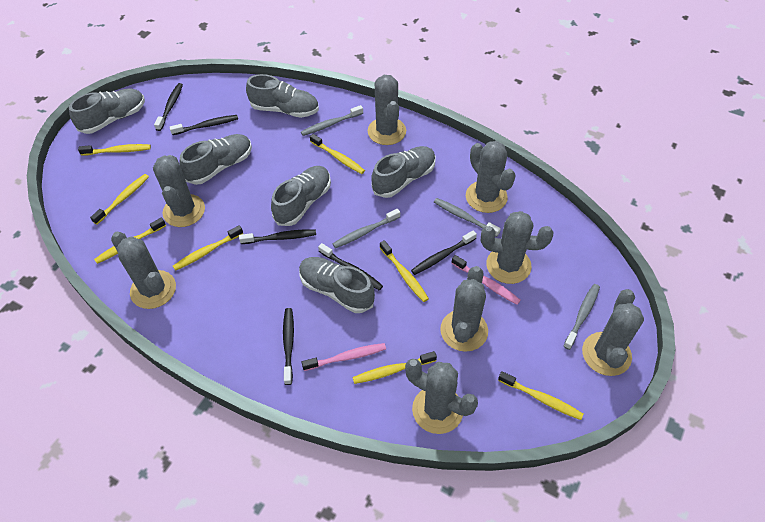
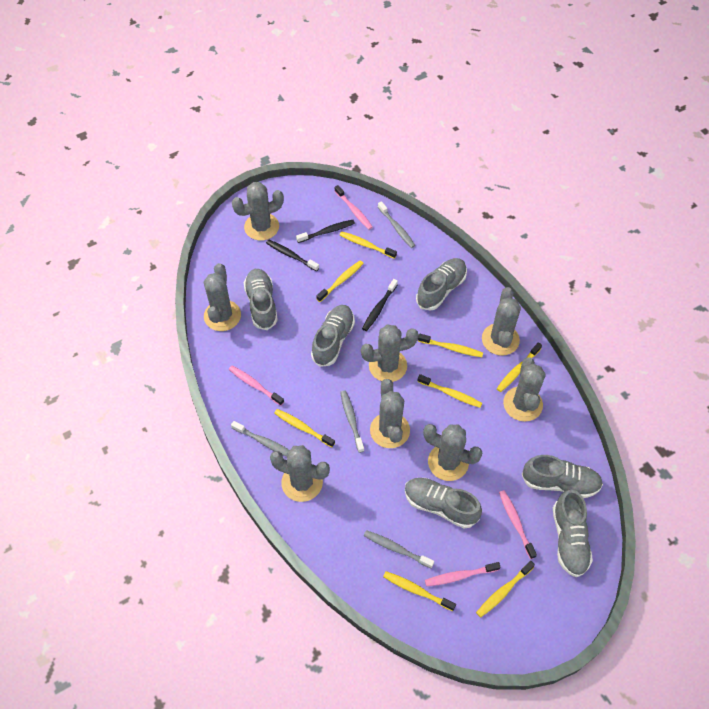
black toothbrush: [154,83,183,131] [170,115,238,135] [239,229,316,244] [283,308,294,385] [318,243,383,291] [411,230,477,275] = 6 -> [266,240,319,271] [296,220,355,243] [362,279,398,331] = 3
pink toothbrush: [301,343,386,371] [452,255,521,305] = 2 -> [229,366,284,406] [335,185,373,230] [425,562,501,586] [499,490,537,559] = 4

